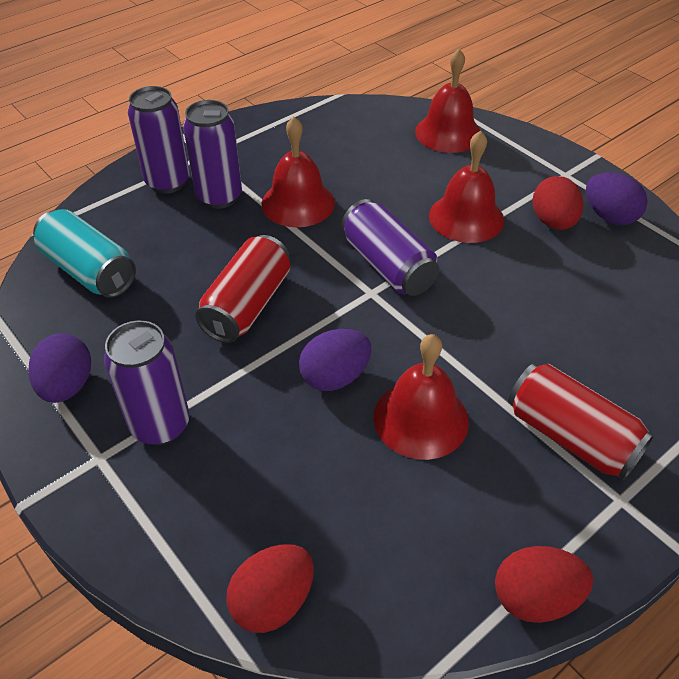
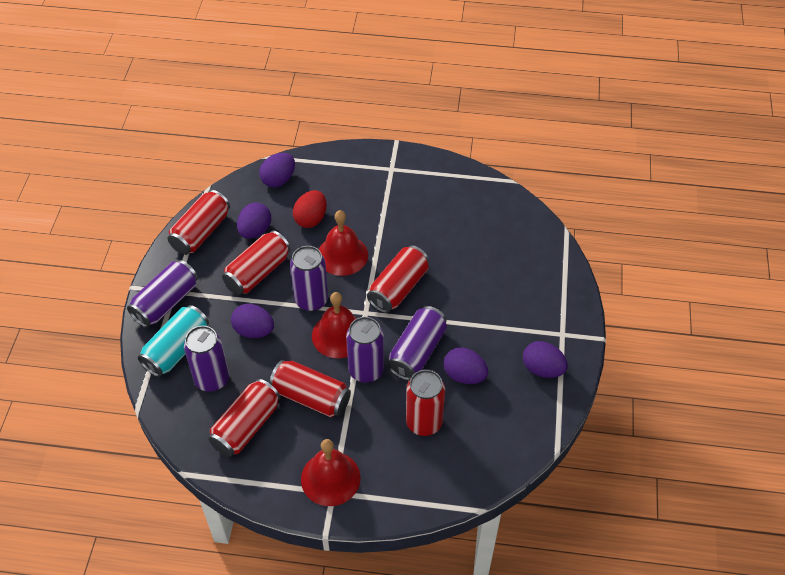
purple can: [104,320,189,445] [128,86,190,194] [183,100,242,209] [342,199,439,296] = 4 -> [127,260,198,328] [184,326,229,392] [290,246,328,312] [346,317,384,383] [387,306,447,380] = 5
purple egg: [28,333,91,403] [299,329,371,391] [586,172,648,225] = 3 -> [231,304,274,338] [237,202,271,239] [259,153,295,187] [444,347,488,384] [523,341,568,378] = 5
red bell: [261,117,335,227] [374,334,469,460] [415,49,481,153] [429,131,504,243] = 4 -> [301,439,361,506] [312,292,357,358] [319,210,368,276] = 3
red can: [195,235,290,343] [508,363,655,480] = 2 -> [168,190,230,255] [208,379,281,457] [222,231,291,295] [269,360,351,417] [367,245,429,313] [406,370,445,436] = 6
red egg: [226,544,314,633] [495,546,593,623] [533,176,584,230] = 3 -> [293,190,327,228] = 1

